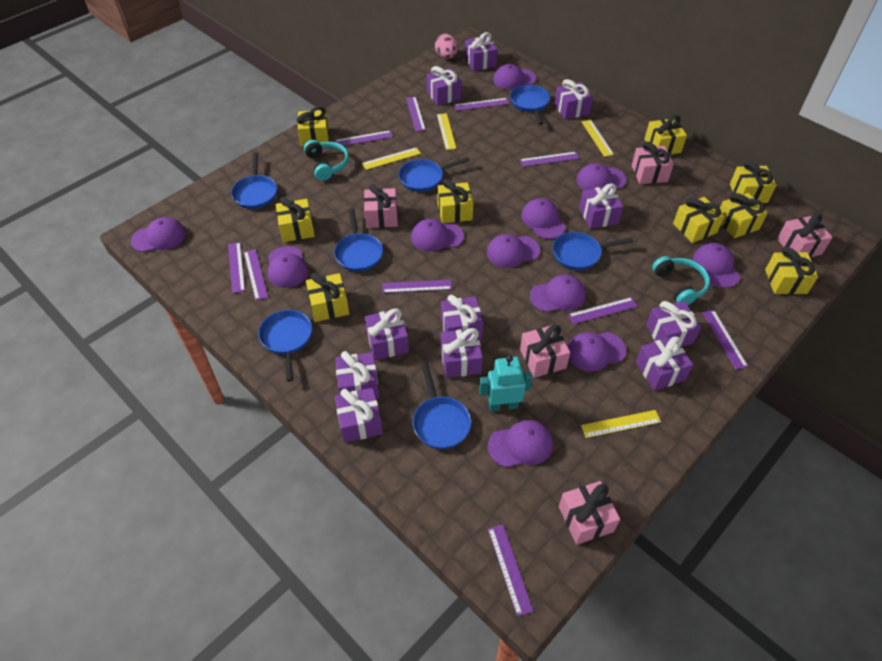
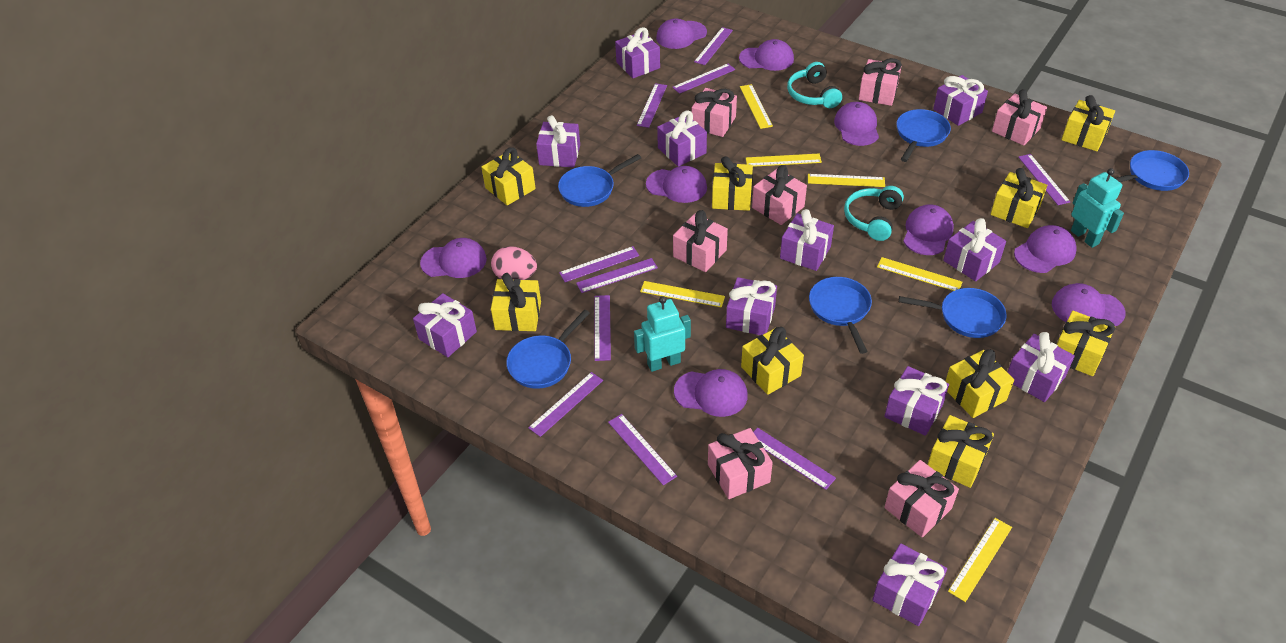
blue pan: [231,153,277,209] [258,310,312,382] [334,208,383,272] [398,157,470,192] [413,364,471,449] [510,85,550,125] [553,232,633,270] = 7 -> [506,310,590,389] [558,154,641,207] [809,277,872,354] [896,109,951,162] [899,288,1007,338] [1115,150,1189,191] = 6
pink gift: [364,184,398,228] [520,325,570,378] [559,481,620,545] [632,141,674,184] [777,213,833,258] = 5 -> [673,210,728,272] [692,88,737,137] [708,428,773,499] [752,165,807,225] [859,58,902,106] [884,460,959,537] [992,89,1047,146] = 7
purple cap: [131,217,186,252] [268,246,308,288] [411,219,464,252] [487,234,540,268] [488,420,553,468] [493,64,536,89] [521,198,566,239] [530,274,586,312] [567,332,626,372] [576,163,626,190] [693,243,740,288] = 11 -> [420,238,487,278] [646,166,707,203] [656,18,707,49] [674,369,748,417] [739,39,794,71] [834,102,879,146] [903,204,954,255] [1014,225,1077,273] [1052,283,1126,326] = 9
turquoise robot: [479,355,533,412] = 1 -> [634,296,691,372] [1071,168,1124,248] = 2
yellow ruler: [362,147,421,170] [437,113,456,150] [581,120,614,157] [581,410,661,438] = 4 -> [640,281,725,308] [740,84,773,129] [746,154,822,167] [808,174,885,187] [877,257,962,291] [948,518,1012,602] = 6

